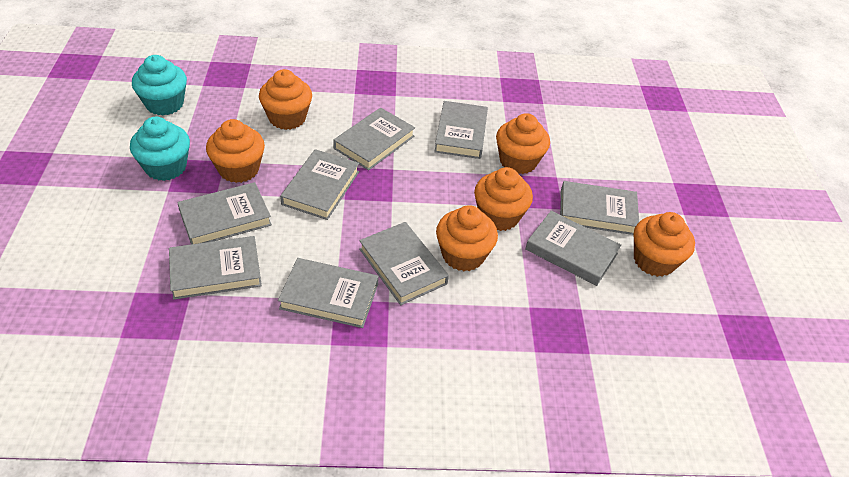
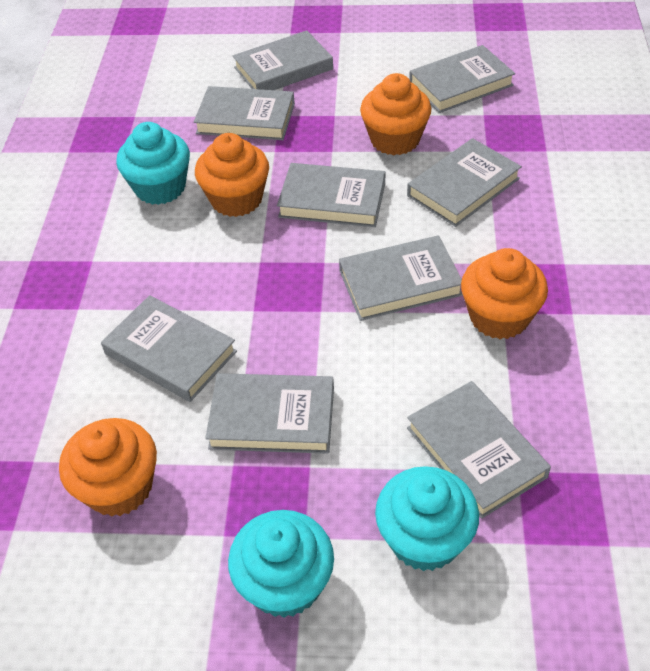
orange cupcake: [206,119,265,183] [259,69,312,130] [436,205,498,271] [474,167,533,231] [496,113,550,174] [634,212,695,277] = 6 -> [59,418,157,517] [195,133,269,217] [360,73,432,155] [461,248,548,339] = 4
turquoise cupcake: [130,117,190,181] [132,55,187,115] = 2 -> [116,122,190,205] [228,510,334,618] [375,466,479,571] = 3

